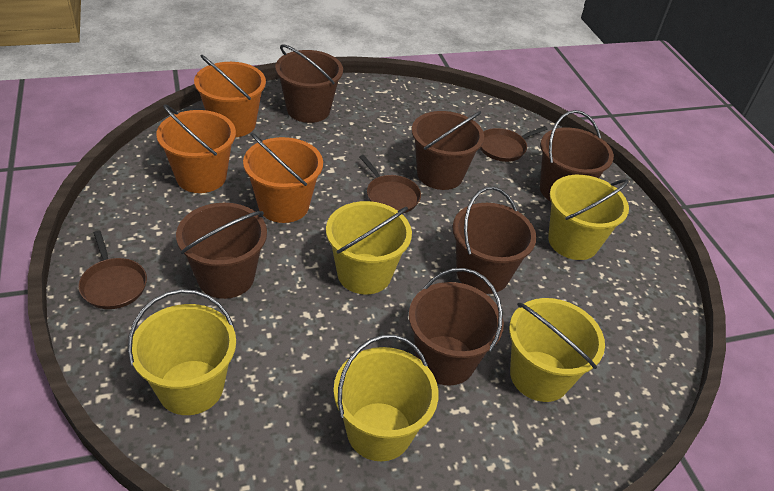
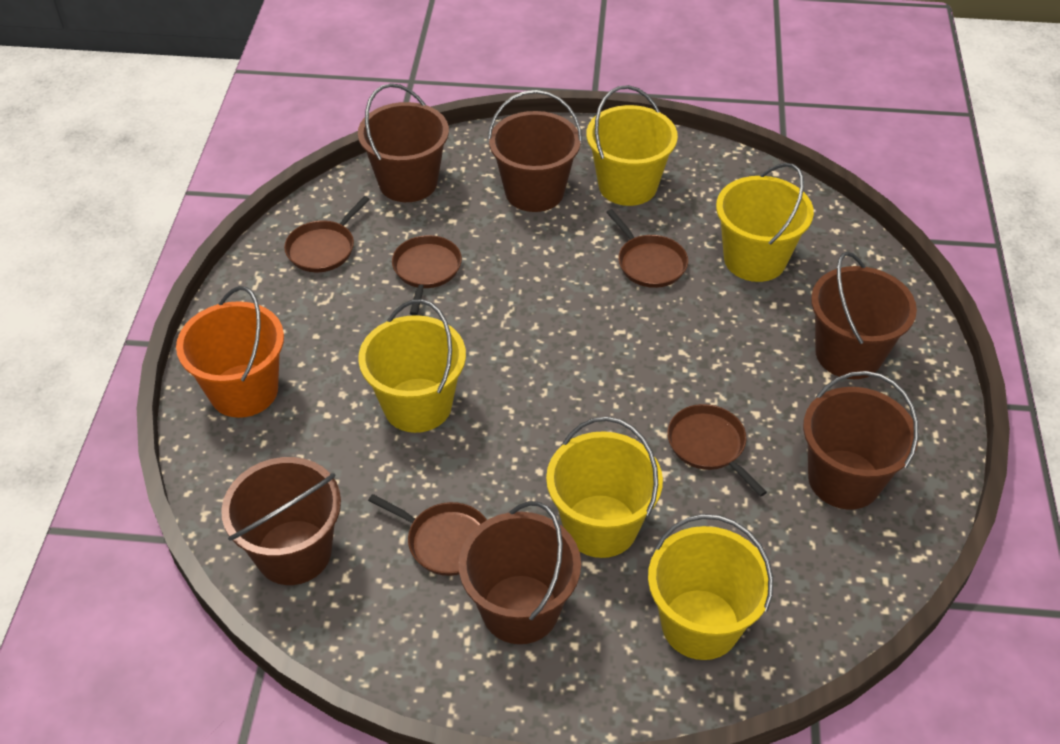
brown pan: [78,230,147,309] [360,155,421,213] [480,126,547,162] = 3 -> [284,196,370,272] [368,494,487,576] [392,235,462,316] [606,209,688,288] [667,404,767,497] = 5
orange bucket: [156,104,236,193] [194,55,266,137] [243,133,323,223] = 3 -> [176,286,284,418] = 1

